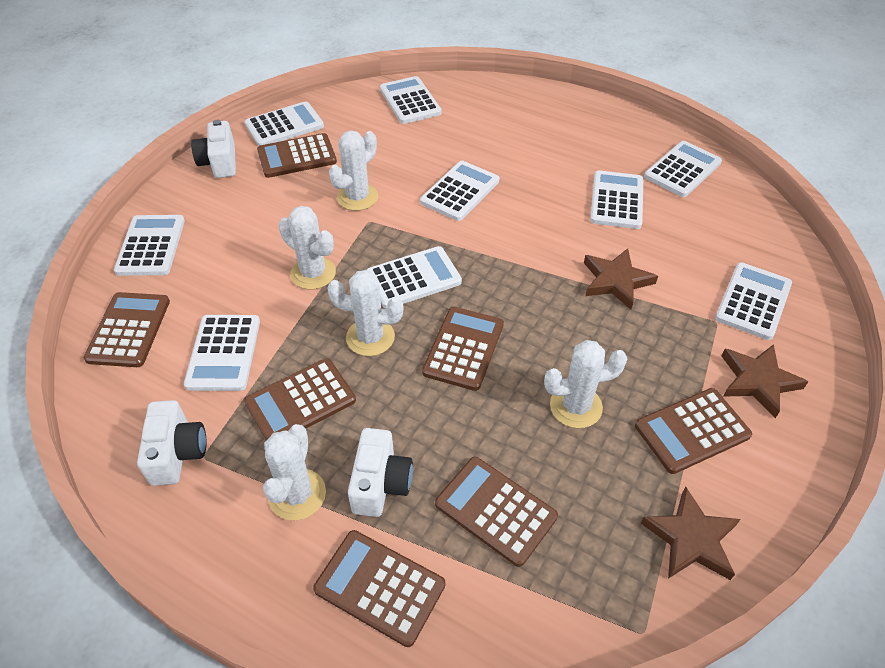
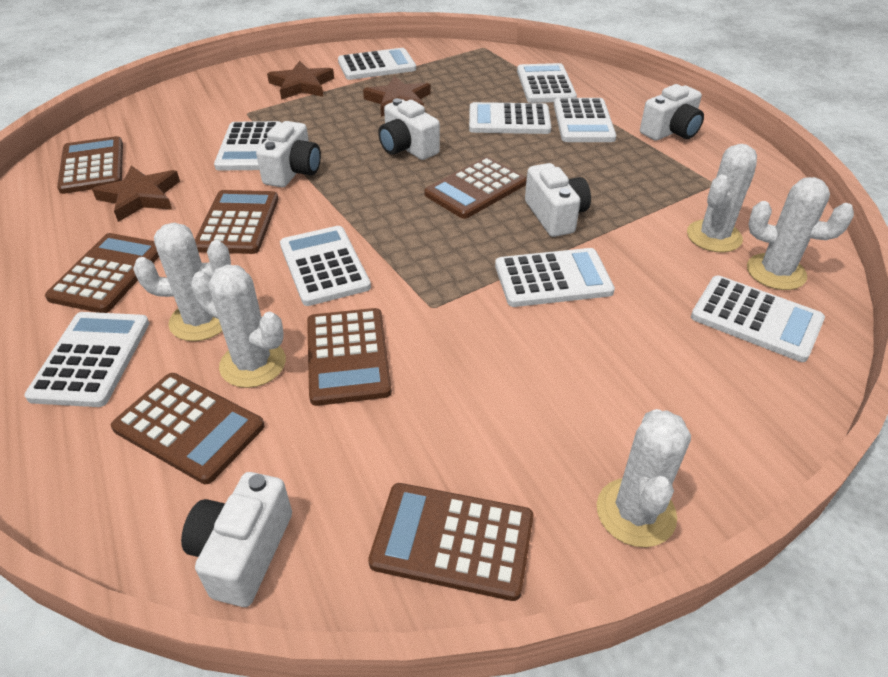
white camera: [137,400,207,486] [191,120,236,178] [348,428,413,517] = 3 -> [181,472,292,607] [256,121,321,187] [378,98,440,160] [525,163,591,237] [640,84,704,141] = 5

